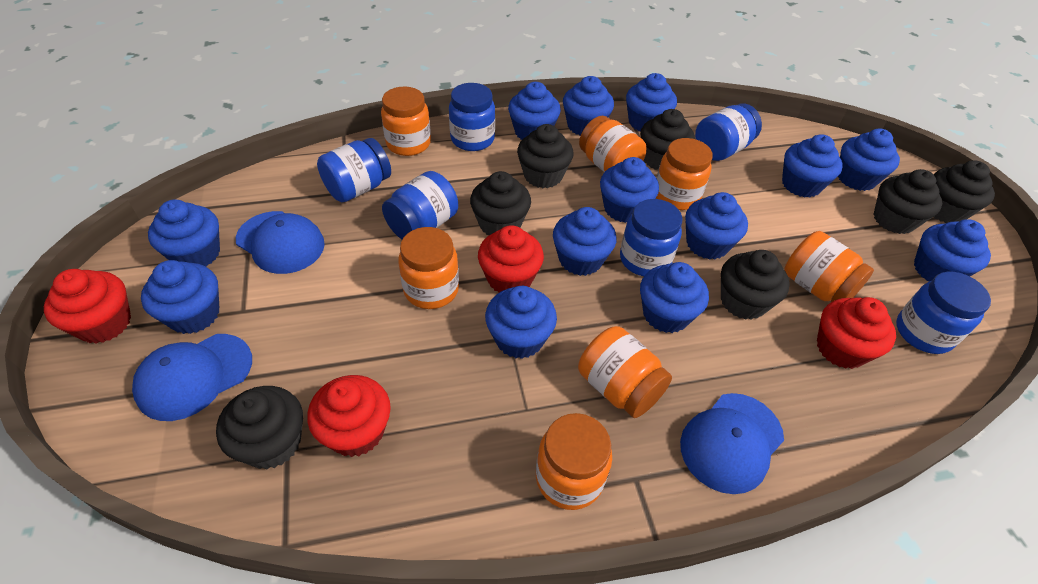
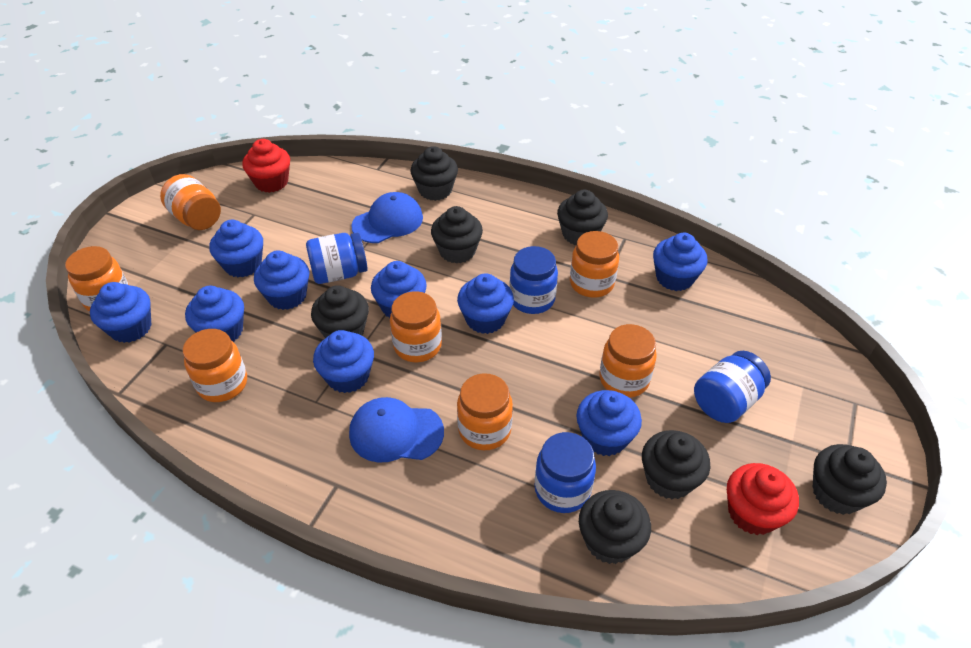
blue cap: [132,334,252,421] [235,211,325,274] [680,393,784,494] = 3 -> [349,397,444,463] [351,192,423,243] = 2
blue cupcake: [141,260,219,334] [148,199,220,267] [485,286,557,359] [508,82,561,140] [553,207,616,276] [563,76,614,136] [600,157,659,223] [626,73,677,131] [640,262,709,333] [685,192,748,260] [782,134,843,198] [838,128,900,191] [914,219,991,281] = 13 -> [90,282,151,343] [185,286,244,342] [209,220,263,278] [254,250,309,310] [313,330,374,393] [371,261,427,318] [457,273,514,334] [576,390,642,456] [653,233,708,291] = 9
blue jar: [317,138,391,202] [382,171,458,240] [449,83,495,151] [620,199,683,276] [695,103,762,161] [896,272,991,354] = 6 -> [306,233,368,284] [509,246,558,314] [535,432,596,513] [694,351,771,423] = 4
red cupcake: [44,269,131,344] [307,375,391,457] [478,225,544,293] [817,297,896,369] = 4 -> [242,139,290,193] [727,463,799,535] = 2

